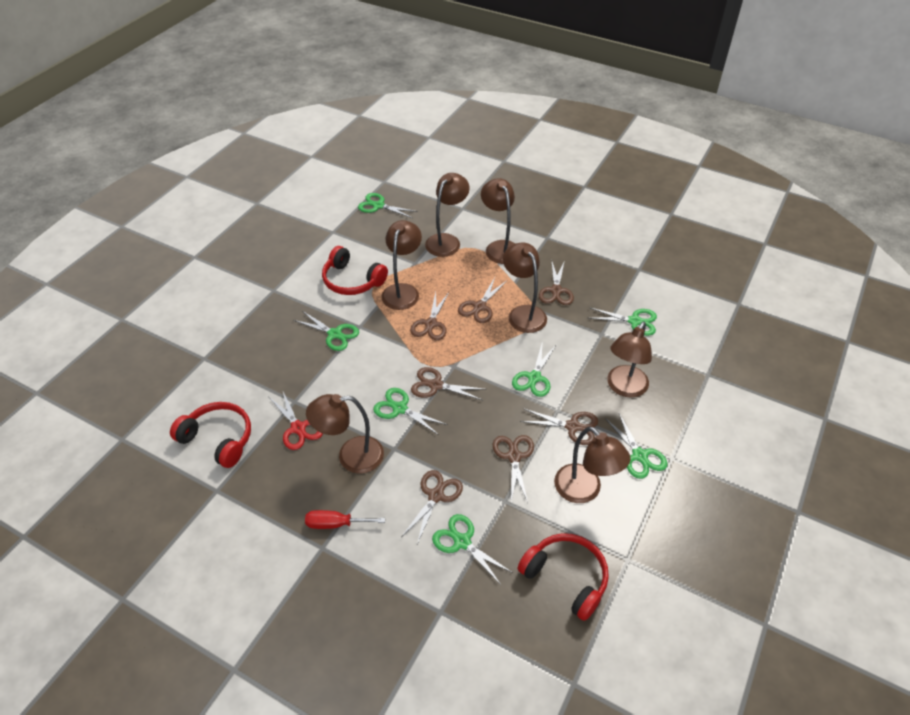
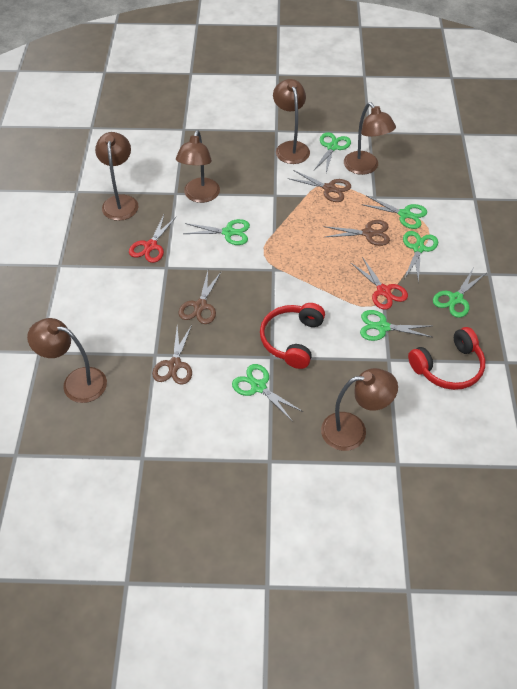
brown lamp: [306,394,384,474] [382,220,422,310] [425,173,470,257] [481,178,515,264] [503,242,547,333] [554,427,631,503] [607,322,652,398] = 7 -> [27,318,107,403] [95,132,139,221] [176,130,220,203] [273,79,310,164] [321,368,398,451] [344,102,396,175] = 6
brown scissors: [402,470,463,544] [410,292,449,340] [411,367,484,400] [458,278,507,323] [493,435,534,503] [520,408,598,445] [539,259,574,305] = 7 -> [152,325,192,385] [179,271,222,324] [288,170,351,202] [323,220,390,246] = 4
red headphones: [170,402,251,468] [322,246,388,295] [518,533,609,621] = 3 -> [260,303,325,369] [408,327,485,390] = 2
red scissors: [269,392,323,450] = 1 -> [129,215,176,263] [351,257,408,310] = 2
red screwdriver: [305,510,385,529] = 1 -> none = 0

